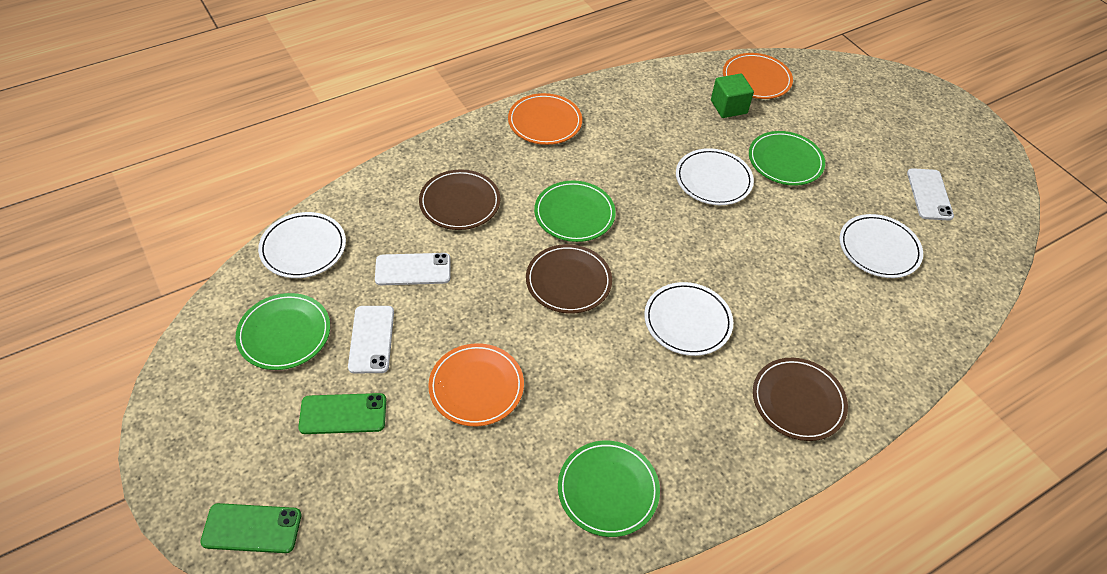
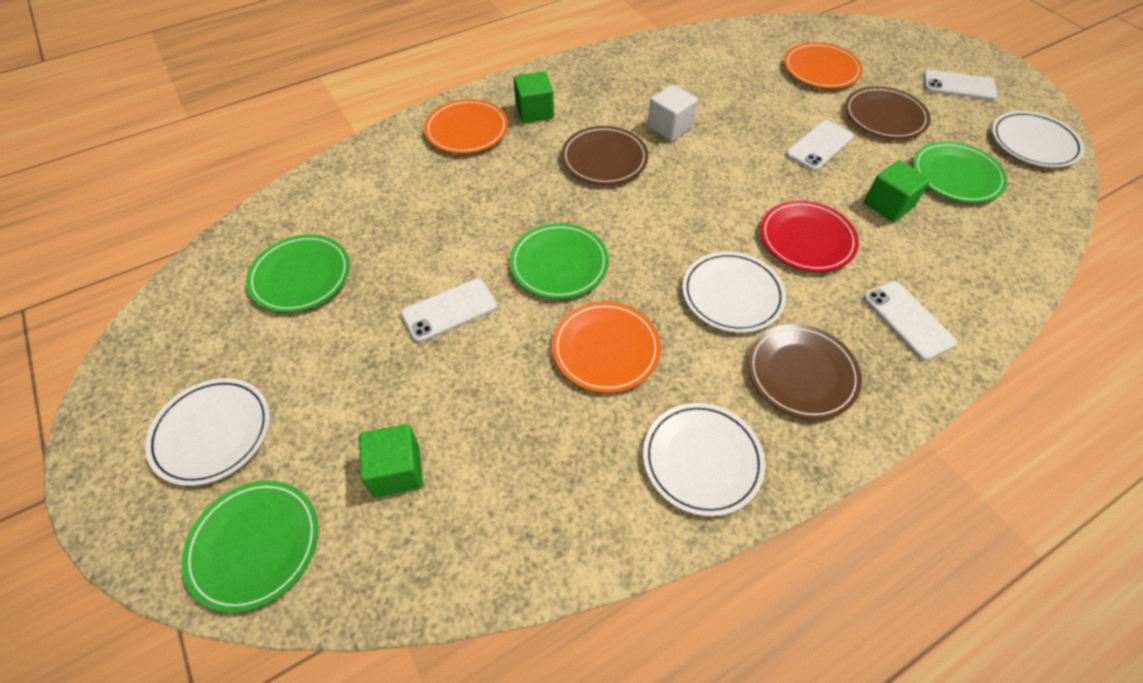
green cube: [711,73,754,118] = 1 -> [359,424,423,497] [514,71,554,123] [864,160,931,222] = 3
green phone: [200,503,301,553] [298,393,386,434] = 2 -> none = 0
red plate: none = 0 -> [760,200,859,272] = 1
white cube: none = 0 -> [647,85,698,141] = 1
white phone: [348,306,394,373] [375,253,450,285] [907,168,954,220] = 3 -> [401,279,497,342] [786,120,854,171] [863,281,957,361] [923,70,998,100] = 4

